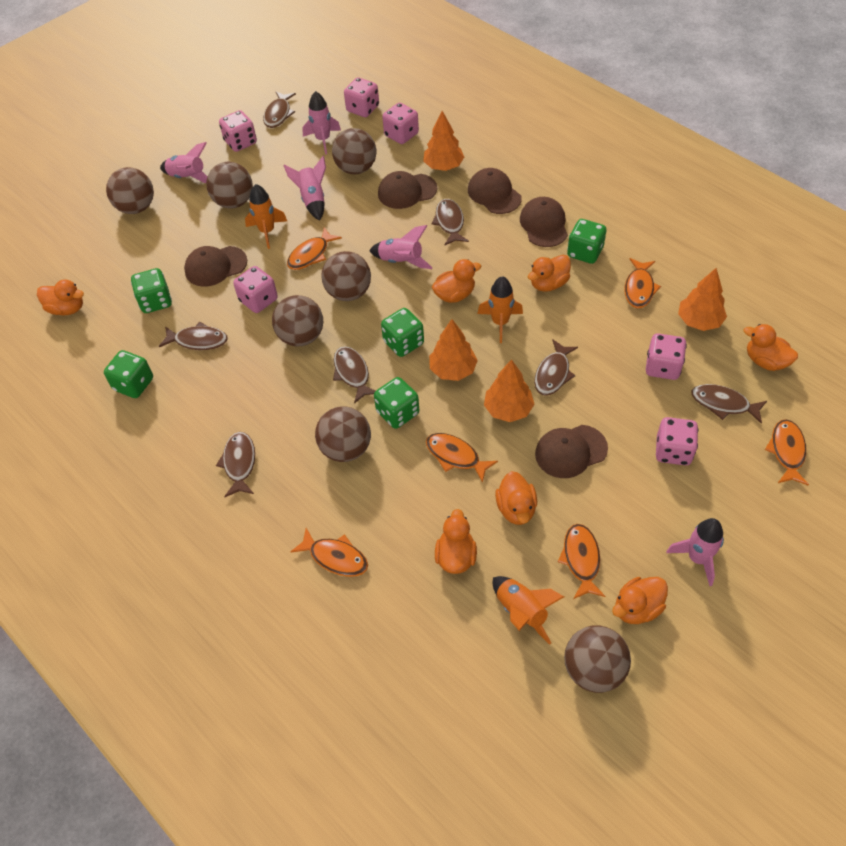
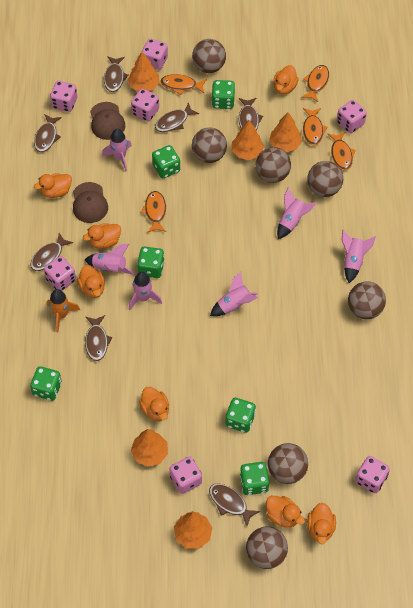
brown cap: [184,246,247,287] [378,171,437,209] [468,168,522,214] [520,197,568,247] [535,425,608,478] = 5 -> [73,182,108,223] [90,102,125,140] = 2
green dice: [104,350,153,398] [131,268,172,313] [374,377,419,429] [381,308,424,357] [567,219,607,264] = 5 -> [30,366,62,401] [137,247,165,278] [152,145,180,178] [211,80,235,109] [226,398,256,433] [240,462,269,495] = 6
orange fish: [287,227,342,270] [291,528,368,577] [426,433,498,483] [558,524,605,599] [625,258,661,308] [765,419,809,486] = 6 -> [141,191,166,233] [160,74,207,95] [301,65,329,102] [303,108,328,146] [328,132,356,171] = 5
orange rocket: [245,184,287,249] [477,276,523,343] [493,576,564,645] = 3 -> [47,289,80,332] = 1
orange tree: [423,111,464,171] [429,319,478,381] [484,359,534,422] [678,268,727,331] = 4 -> [128,52,159,91] [131,429,168,467] [174,511,212,549] [232,120,264,160] [269,112,302,152] = 5
pink dice: [219,110,257,152] [233,266,278,313] [344,77,379,117] [382,103,419,144] [646,333,687,380] [656,417,698,465] = 6 -> [44,256,76,291] [50,81,77,112] [131,89,159,121] [141,39,168,70] [169,457,202,494] [337,100,367,133] [355,456,390,493] = 7
pink rocket: [160,142,208,183] [283,156,326,221] [302,91,341,154] [369,225,432,269] [666,518,724,586] = 5 -> [85,244,135,274] [102,129,132,171] [129,272,162,310] [210,272,258,316] [277,187,316,239] [342,230,376,283] = 6

